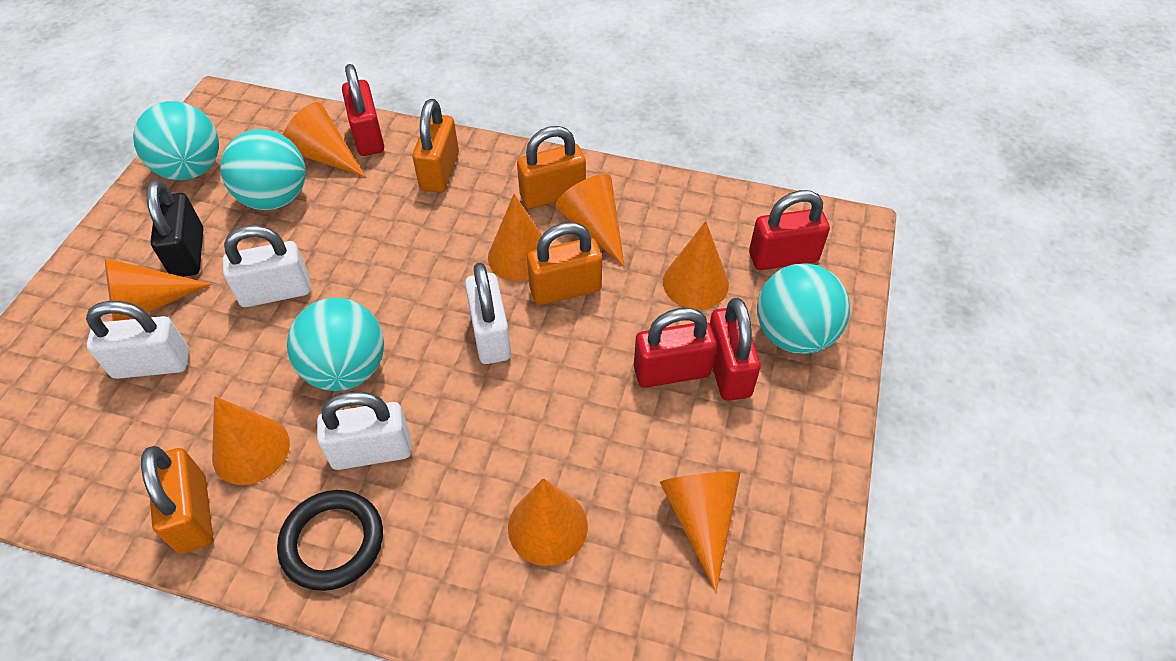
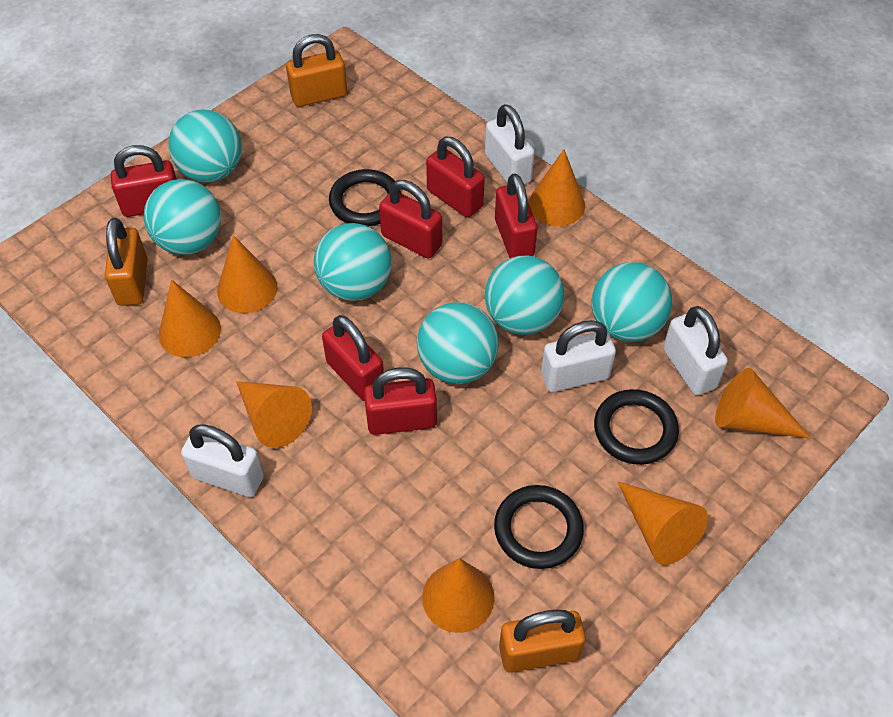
black padlock: [146,180,203,277] = 1 -> none = 0
black ring: [277,490,383,591] = 1 -> [329,169,401,226] [494,485,584,569] [594,389,679,465] = 3
orange cone: [105,258,212,321] [212,396,290,485] [283,102,366,177] [488,194,550,281] [508,478,588,566] [555,174,624,266] [660,471,740,592] [663,221,729,309] = 8 -> [159,280,221,357] [217,235,278,313] [236,381,312,448] [422,558,495,633] [529,149,585,226] [618,482,708,565] [715,368,811,439] = 7
orange padlock: [141,446,213,554] [412,99,459,193] [517,126,586,209] [527,222,602,305] = 4 -> [105,218,148,306] [286,34,347,107] [499,610,586,673] = 3
red padlock: [342,64,384,156] [634,308,717,388] [710,298,761,401] [749,190,830,270] = 4 -> [111,145,177,217] [322,315,384,401] [364,367,437,435] [379,180,442,258] [426,137,485,218] [495,173,537,258] = 6
turquoise ball: [133,101,219,180] [220,129,306,210] [287,298,384,391] [757,263,850,354] = 4 -> [144,179,221,255] [168,110,242,183] [314,223,392,301] [417,302,499,384] [485,255,564,335] [591,262,672,342] = 6

